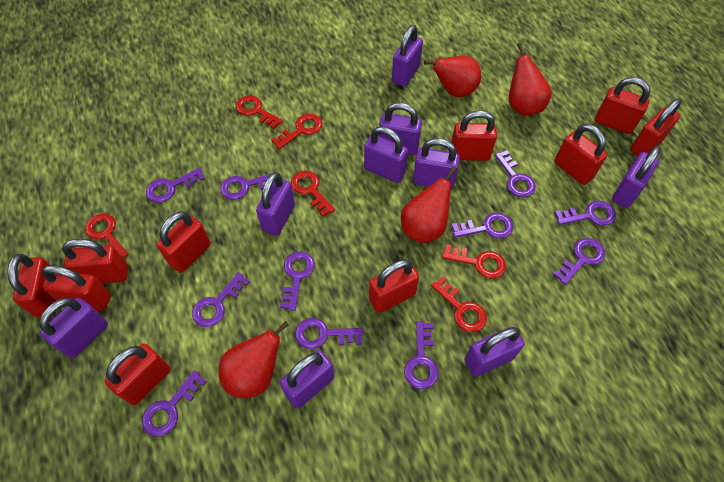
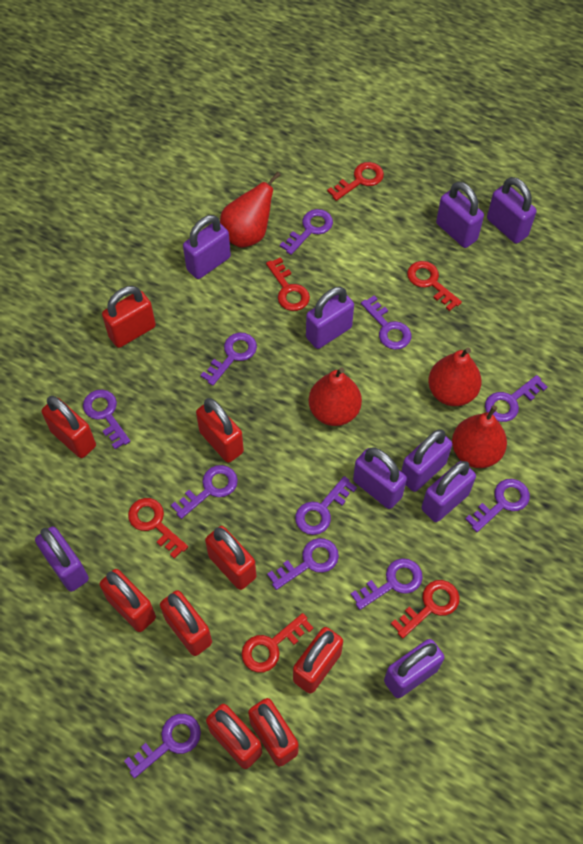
red padlock: [7,254,57,318] [41,265,111,311] [62,239,128,284] [104,344,171,405] [157,212,211,273] [369,259,419,313] [451,110,497,161] [554,124,607,185] [595,77,650,134] [630,99,681,156] = 10 -> [42,396,96,458] [99,569,156,632] [102,286,156,348] [160,590,212,656] [196,398,244,463] [205,526,256,590] [206,704,262,769] [248,698,299,767] [293,627,343,694] = 9

